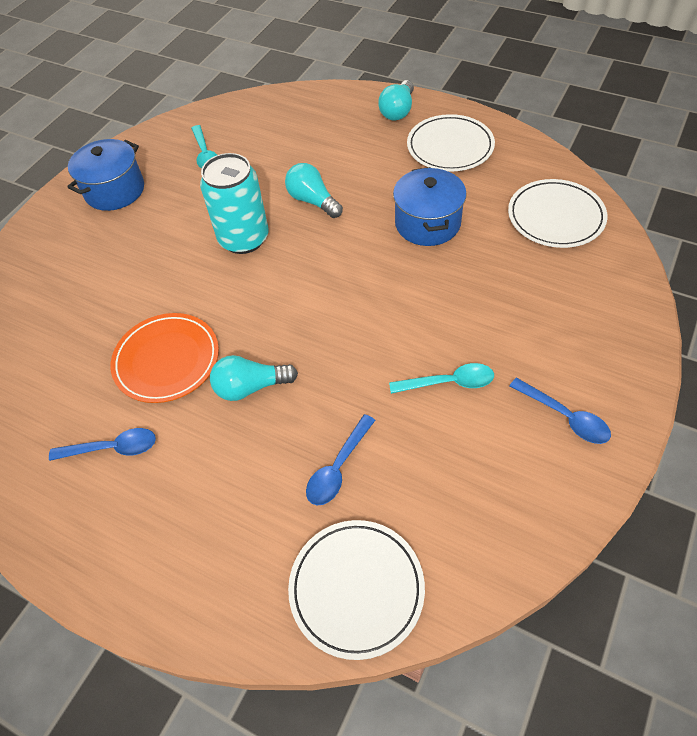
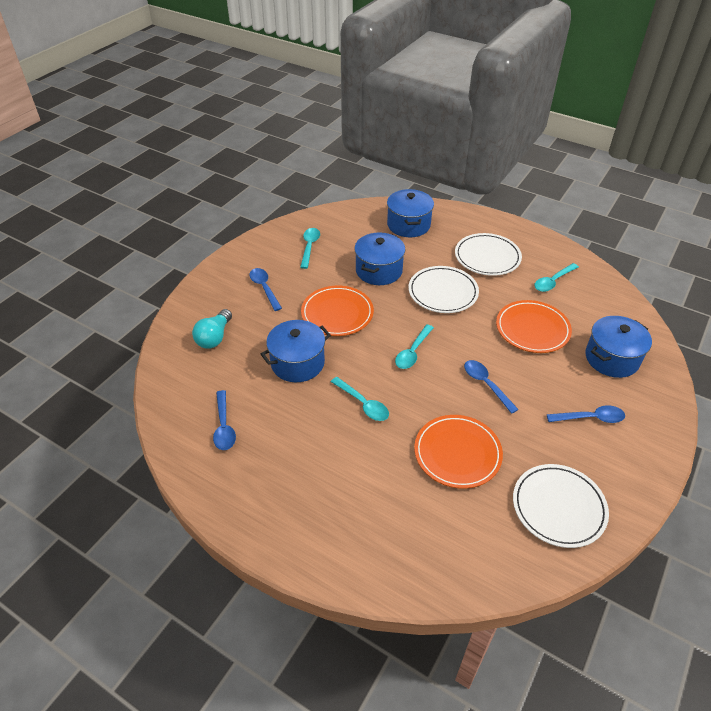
blue pot: [67,139,144,211] [393,167,467,246] = 2 -> [261,320,331,382] [354,233,405,285] [387,189,434,237] [585,316,652,378] = 4
blue spoon: [49,428,156,461] [306,414,375,505] [510,378,611,444] = 3 -> [213,390,236,450] [249,268,282,311] [464,360,519,414] [547,405,625,423] = 4
orange plate: [110,313,219,403] = 1 -> [301,286,374,336] [414,415,503,489] [496,300,572,353] = 3
turquoise can: [200,153,269,254] = 1 -> none = 0
turquoise light bulb: [210,355,298,401] [285,163,343,218] [378,80,414,120] = 3 -> [192,309,232,349] = 1
turquoise spoon: [191,125,217,169] [389,363,494,394] = 2 -> [300,228,320,269] [331,377,389,421] [395,324,434,369] [534,263,579,292] = 4

